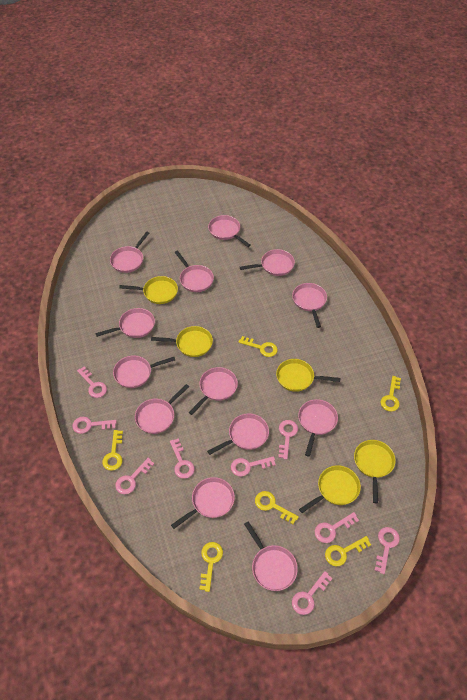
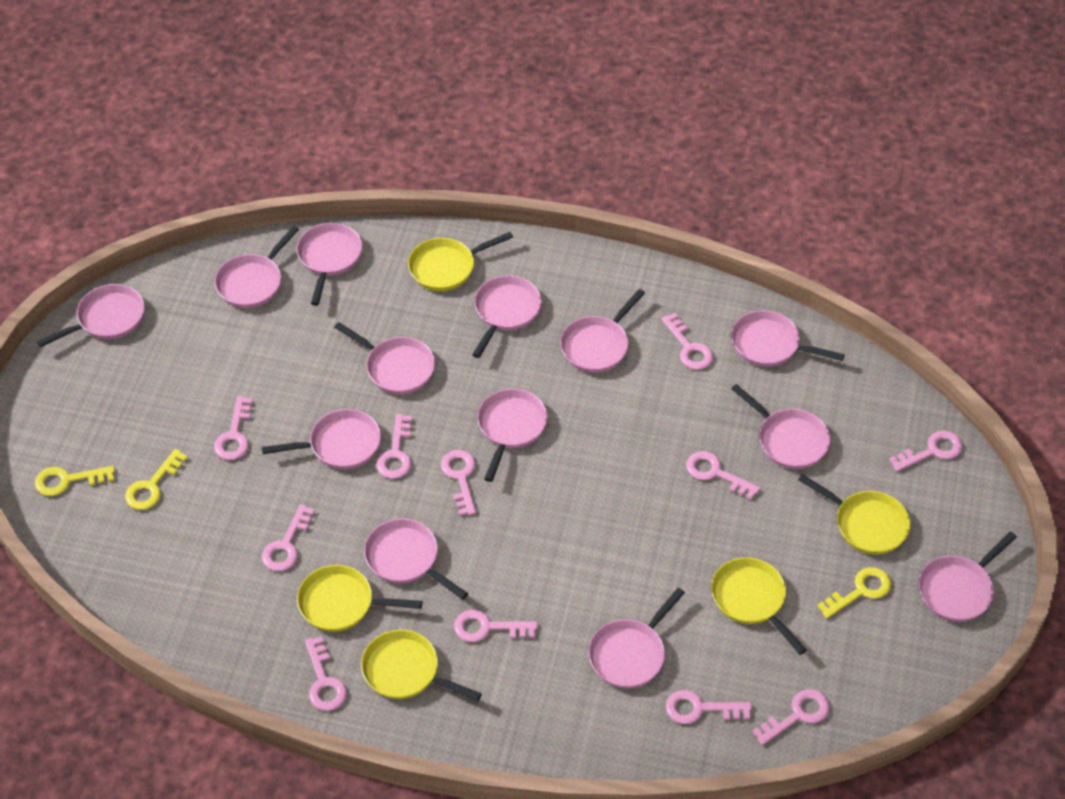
pink key: [72,417,117,434] [77,366,107,398] [115,458,154,494] [170,439,195,479] [231,456,276,477] [278,420,298,460] [292,571,333,615] [315,512,359,543] [375,527,400,574] = 9 -> [214,396,253,460] [262,504,315,571] [305,636,347,711] [377,414,412,479] [441,450,476,516] [454,610,538,642] [661,313,713,370] [666,690,752,724] [686,451,760,500] [752,689,830,745] [889,430,963,472] = 11
yellow key: [102,430,123,471] [199,542,223,592] [239,336,278,357] [255,491,299,524] [325,536,371,567] [380,376,401,412] = 6 -> [35,466,115,496] [125,449,188,510] [817,567,891,618] = 3

